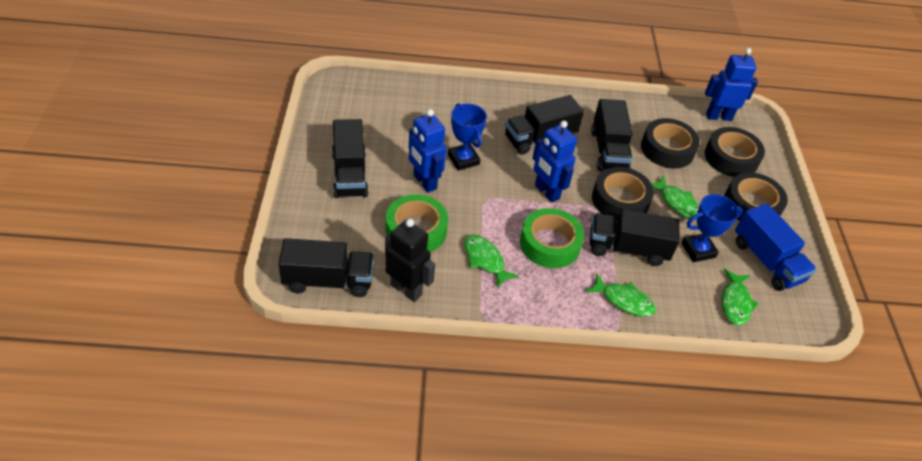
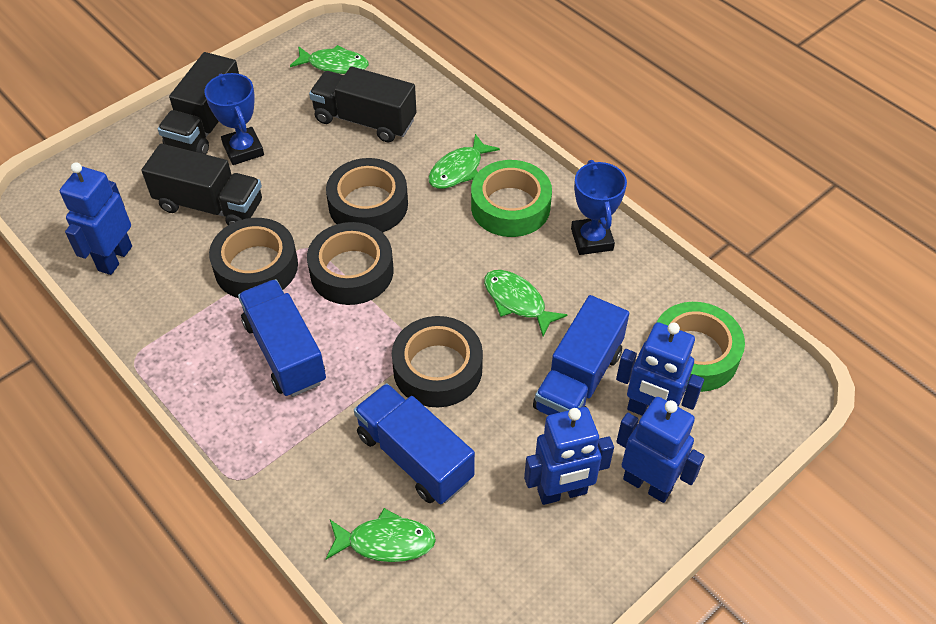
black robot: [385,219,436,302] = 1 -> none = 0
black truck: [278,238,374,297] [332,119,369,198] [505,95,584,155] [590,209,680,266] [591,99,633,171] = 5 -> [141,144,262,225] [158,52,239,154] [309,66,416,143] = 3
blue robot: [409,109,446,193] [532,121,577,203] [705,48,758,121] = 3 -> [60,162,132,275] [524,407,614,505] [616,322,704,416] [616,397,705,503] = 4
blue truck: [735,203,817,291] = 1 -> [238,279,326,397] [354,383,475,504] [533,295,629,416] = 3

